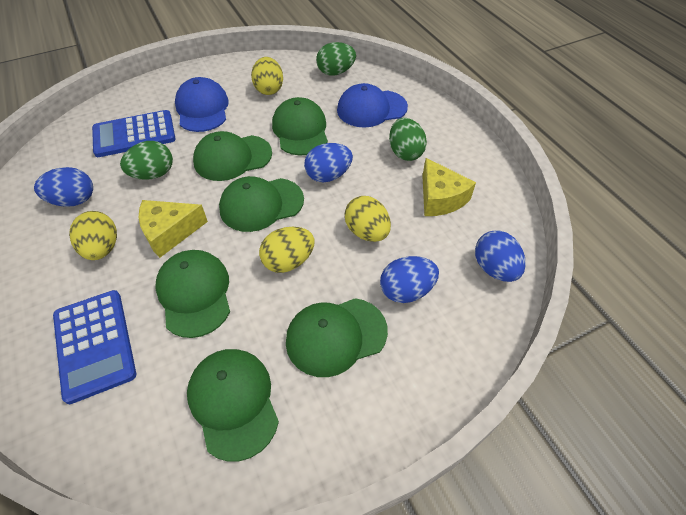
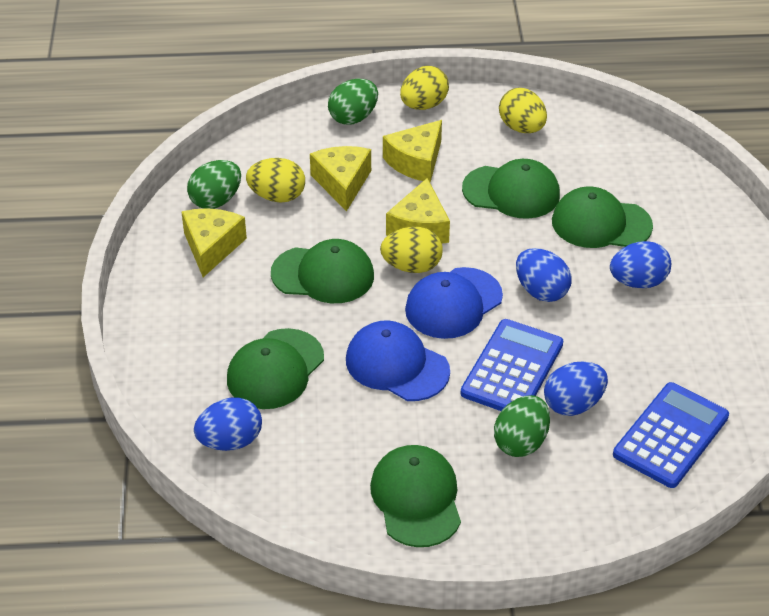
green cap: [155,250,230,338] [187,349,279,462] [193,131,272,181] [219,176,304,232] [272,97,328,156] [286,298,388,377] = 6 -> [227,328,324,409] [271,239,374,303] [370,445,461,547] [462,159,560,219] [552,186,653,248] = 5
yellow cheese: [138,200,208,258] [422,158,476,216] = 2 -> [181,208,247,277] [310,146,371,211] [383,120,442,183] [386,178,450,244] = 4

